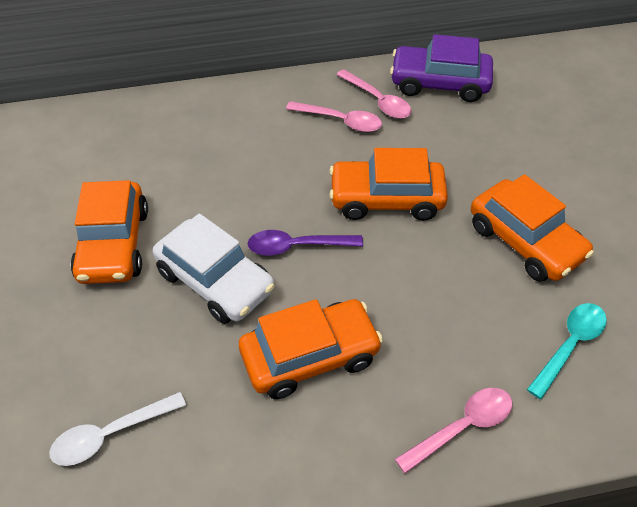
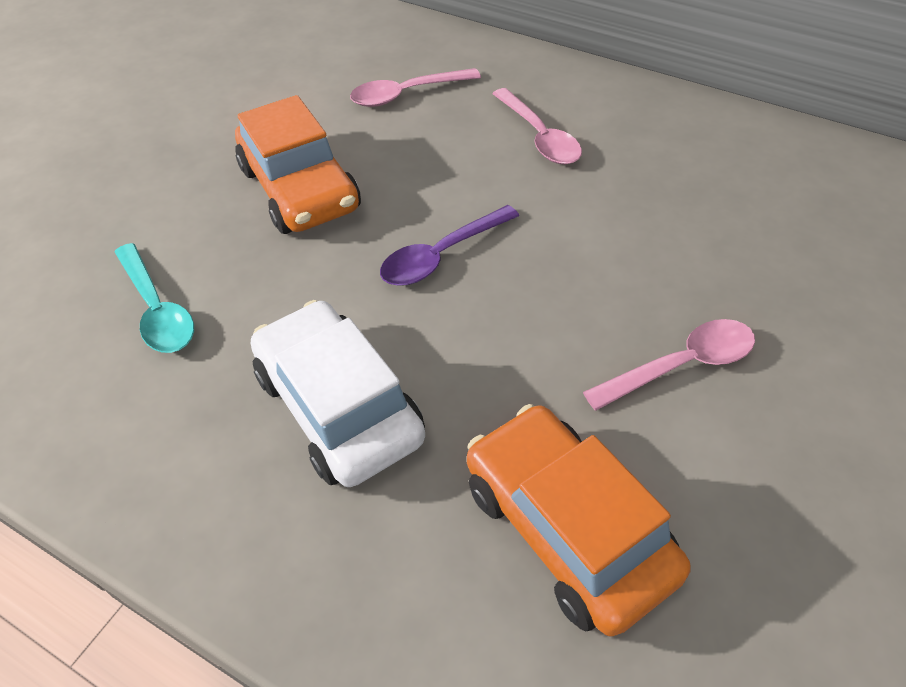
orange car: [70,180,148,284] [239,299,383,399] [329,148,448,221] [471,174,594,282] = 4 -> [235,95,361,234] [467,404,691,636] = 2
purple car: [390,34,493,102] = 1 -> none = 0
white spoon: [49,392,186,466] = 1 -> none = 0

